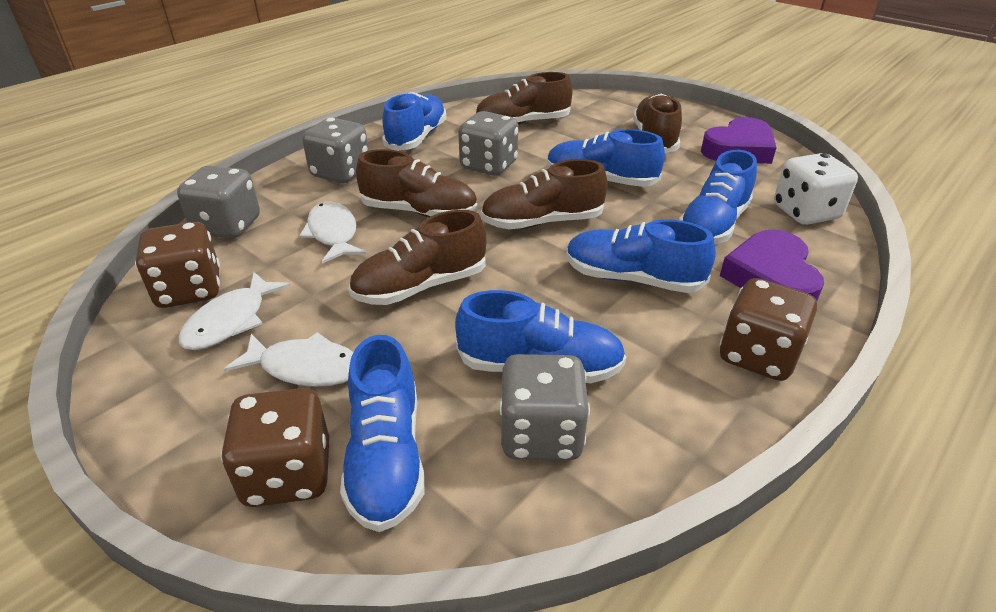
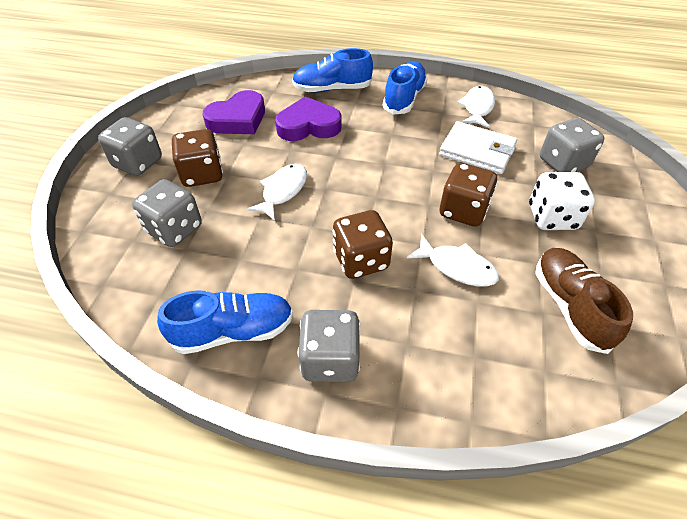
blue shoe: [340,335,425,532] [382,92,447,150] [455,290,626,383] [547,129,665,187] [566,219,716,293] [679,150,757,244] = 6 -> [157,290,293,354] [292,48,373,93] [383,61,428,115] = 3
brown shoe: [349,210,487,305] [356,149,477,218] [475,72,572,125] [480,159,608,229] [633,94,682,153] = 5 -> [535,248,633,354] = 1
white wallet: none = 0 -> [439,121,517,174] = 1

